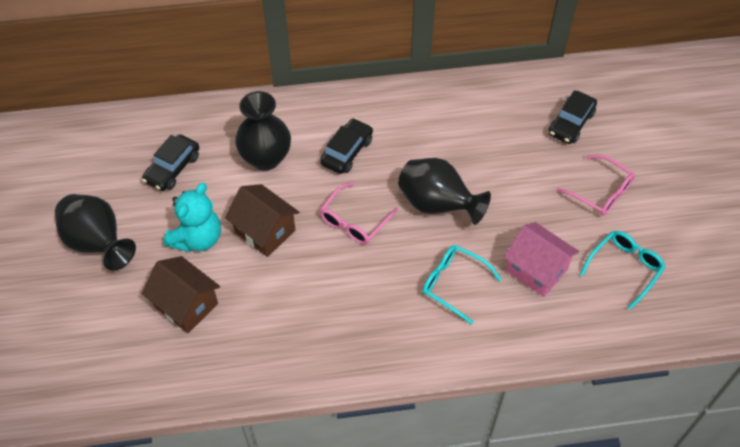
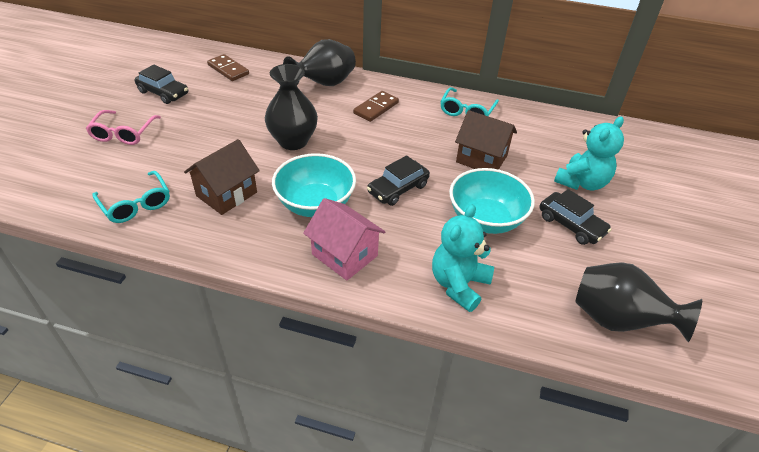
brown domino: none = 0 -> [207,54,249,81] [353,91,399,122] = 2
pink glasses: [320,182,398,244] [556,155,635,216] = 2 -> [86,110,161,145] = 1
turquoise bowl: none = 0 -> [272,153,356,217] [449,168,535,234] = 2
turquoise teddy bear: [164,183,221,252] = 1 -> [432,204,494,312] [554,116,624,190] = 2

